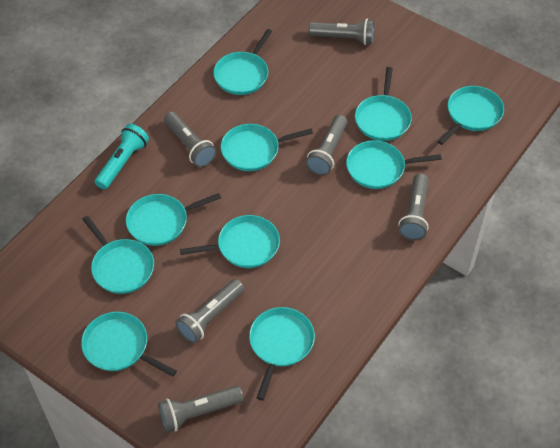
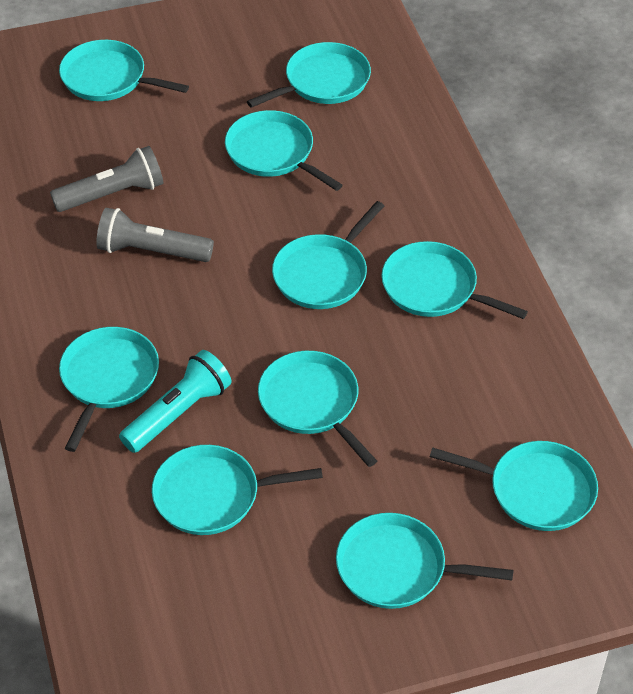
grey flashlight: [158,386,244,433] [164,112,217,167] [175,279,244,344] [306,115,348,176] [308,19,374,45] [398,173,429,241] = 6 -> [50,146,163,212] [96,208,214,262] = 2

